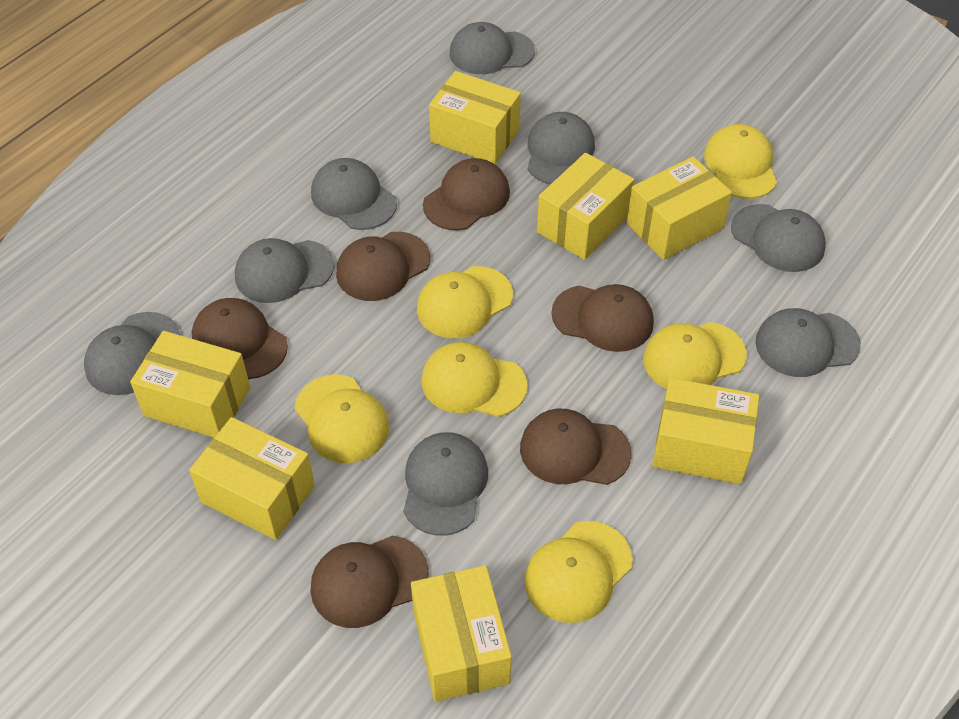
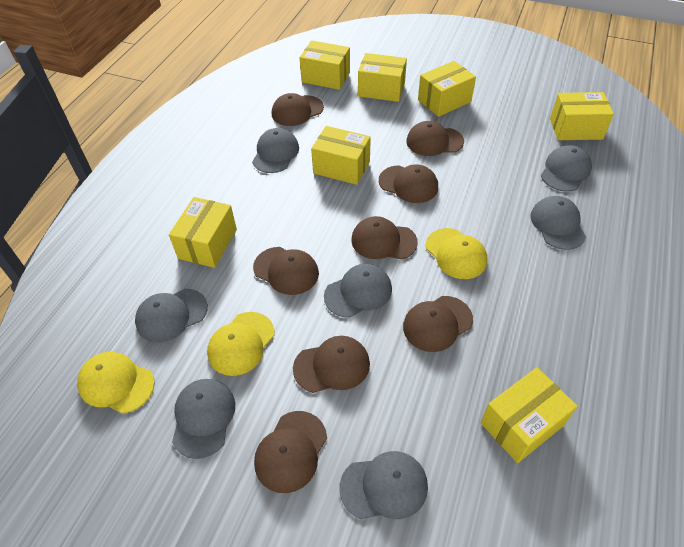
brown cap: [192,298,288,379] [311,536,429,628] [336,232,430,301] [423,158,510,231] [520,409,632,485] [551,284,654,352] = 6 -> [253,247,319,295] [254,411,327,493] [272,93,324,126] [293,336,370,393] [351,216,418,260] [379,164,438,203] [403,296,473,352] [406,121,464,156] = 8
grey cap: [84,312,180,395] [235,238,334,303] [311,158,397,230] [403,432,488,536] [450,22,535,74] [527,112,595,184] [731,204,826,272] [755,308,861,377] = 8 -> [135,289,208,343] [172,379,235,459] [252,128,299,173] [324,264,392,318] [340,451,428,519] [530,196,586,250] [541,145,592,192] = 7
yellow cap: [295,374,390,463] [417,266,513,338] [421,342,528,417] [524,521,633,623] [643,322,747,389] [704,124,777,199] = 6 -> [77,352,155,414] [207,312,274,376] [426,228,488,279] = 3

